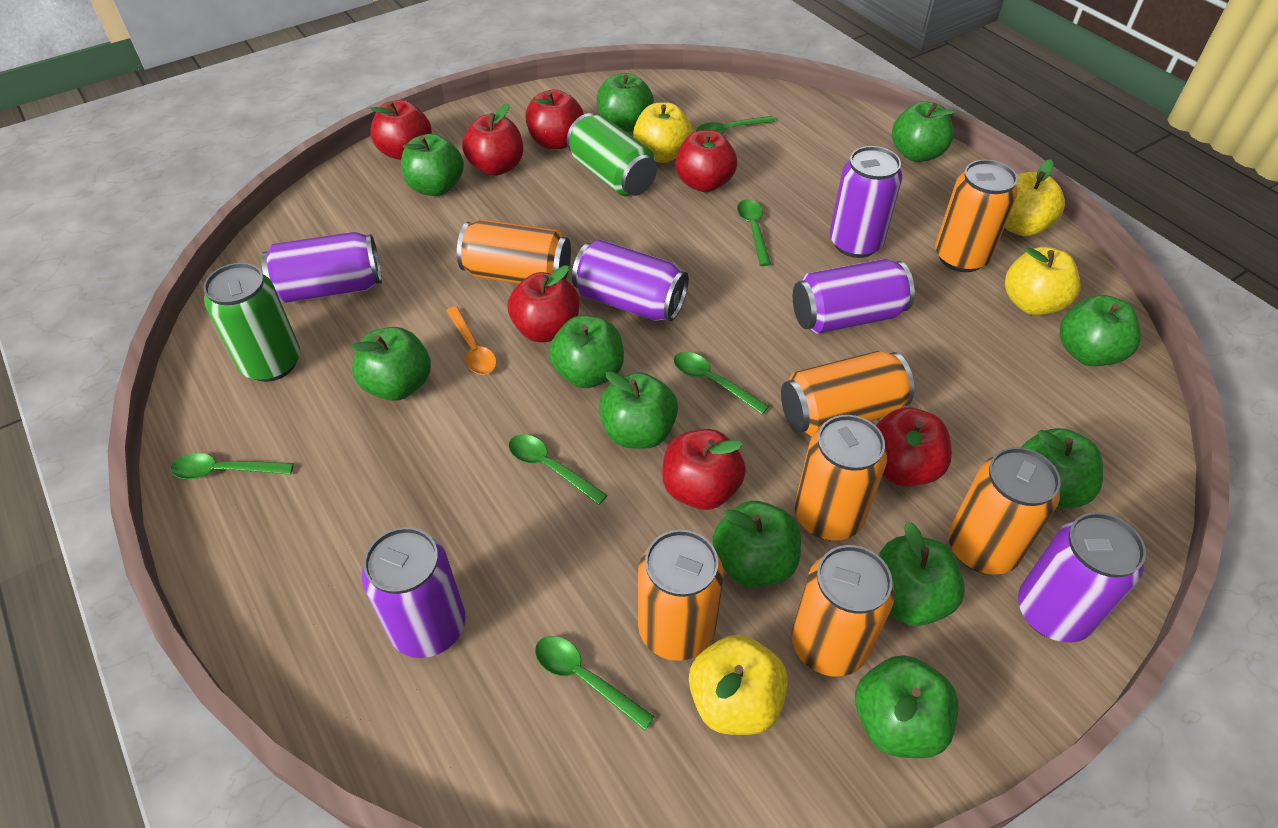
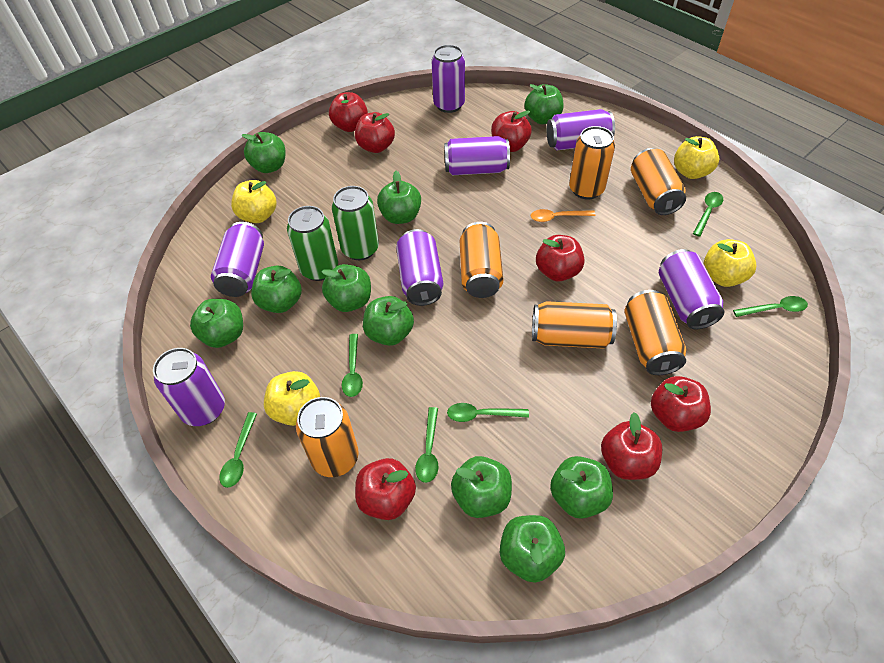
green apple: [350,327,431,401] [401,134,464,196] [549,315,624,388] [597,73,654,132] [599,371,678,449] [712,501,801,588] [855,655,958,758] [878,522,965,626] [892,101,955,162] [1021,428,1103,509] [1059,295,1141,366] = 11 -> [190,299,243,348] [241,132,286,173] [251,266,302,313] [321,264,371,312] [363,296,414,346] [377,171,421,224] [451,456,512,518] [500,515,565,583] [524,84,564,124] [550,456,613,519] = 10
orange can: [457,219,571,284] [638,530,724,661] [781,351,914,437] [792,545,895,677] [795,415,887,541] [935,160,1018,272] [948,447,1061,575] = 7 -> [296,397,359,477] [460,222,503,298] [532,301,617,349] [569,126,615,199] [625,290,687,375] [631,148,686,215] = 6
purple can: [261,232,382,303] [362,527,466,658] [572,240,689,321] [793,259,915,334] [830,146,902,258] [1018,512,1146,643] = 6 -> [153,348,225,426] [211,222,264,297] [396,229,443,306] [432,45,465,113] [444,136,510,175] [546,109,615,150] [659,249,724,329] = 7

